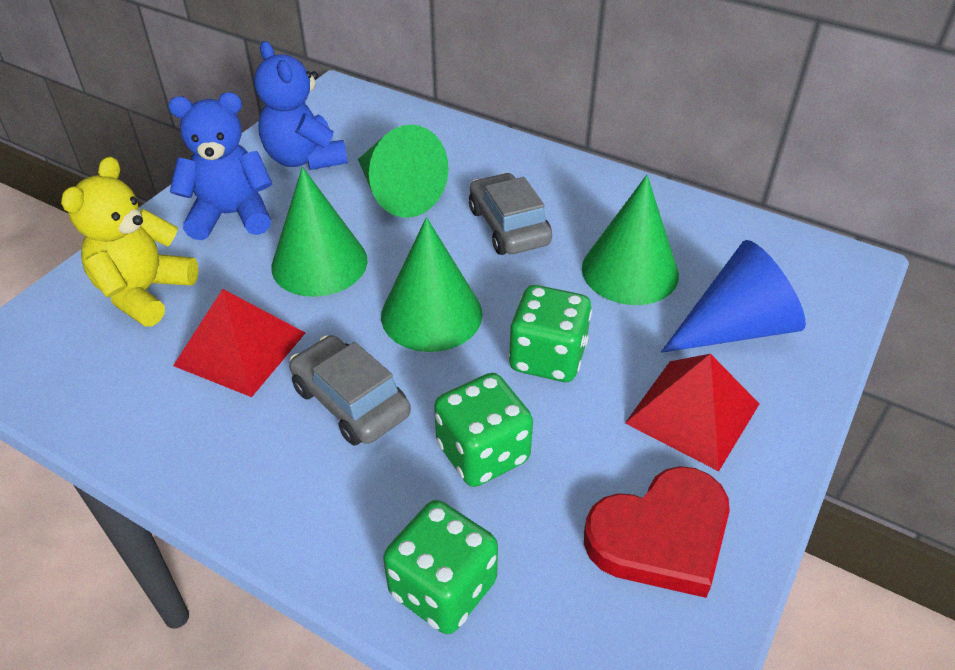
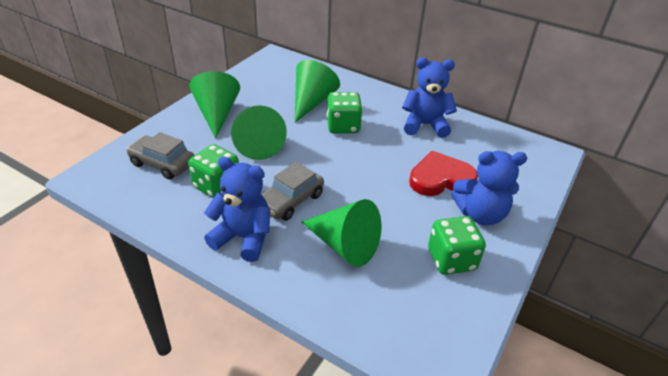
blue cone: [661,240,806,353] = 1 -> none = 0
blue teddy bear: [168,92,272,240] [254,41,348,170] = 2 -> [204,156,270,262] [402,57,457,138] [451,151,527,226] = 3
red pyramid: [173,289,305,397] [625,354,760,471] = 2 -> none = 0
yellow teddy bear: [61,157,199,327] = 1 -> none = 0

